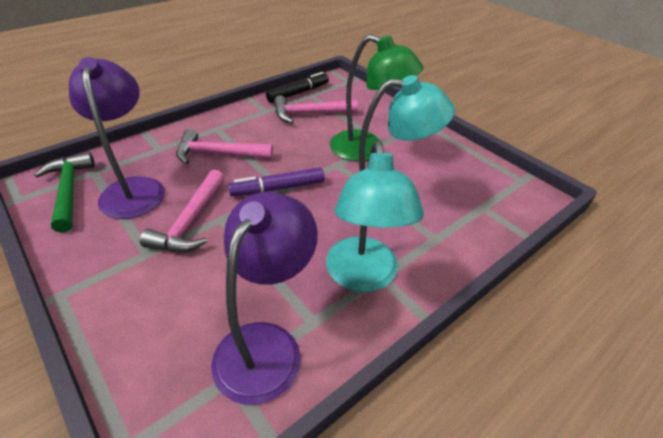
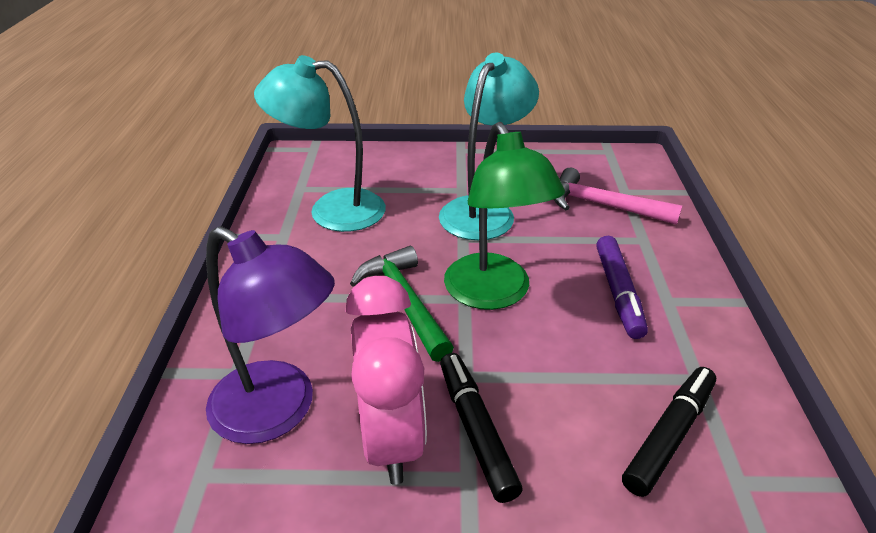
black marker: [266,72,329,103] = 1 -> [440,353,522,503] [622,367,716,497] = 2
pink clock: none = 0 -> [346,276,427,485] = 1
pink hammer: [140,170,225,252] [176,129,273,164] [274,95,358,123] = 3 -> [554,168,682,225] = 1
purple lamp: [69,57,165,219] [211,192,318,405] = 2 -> [206,226,335,444] = 1

